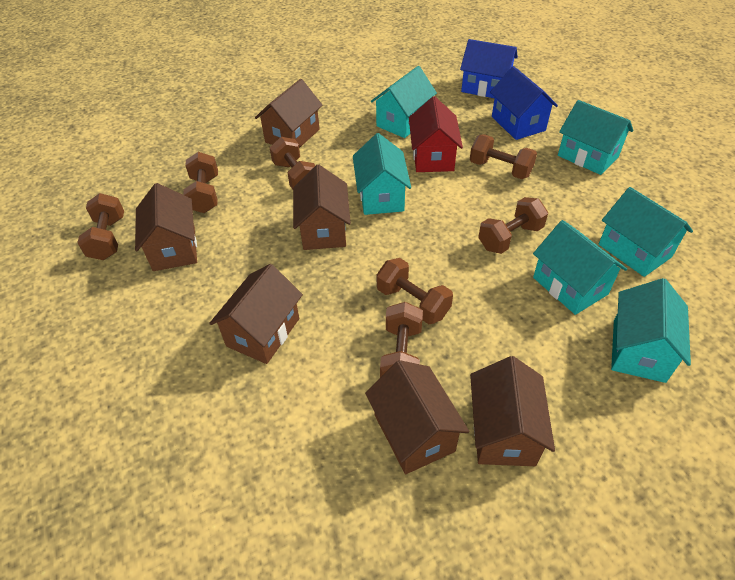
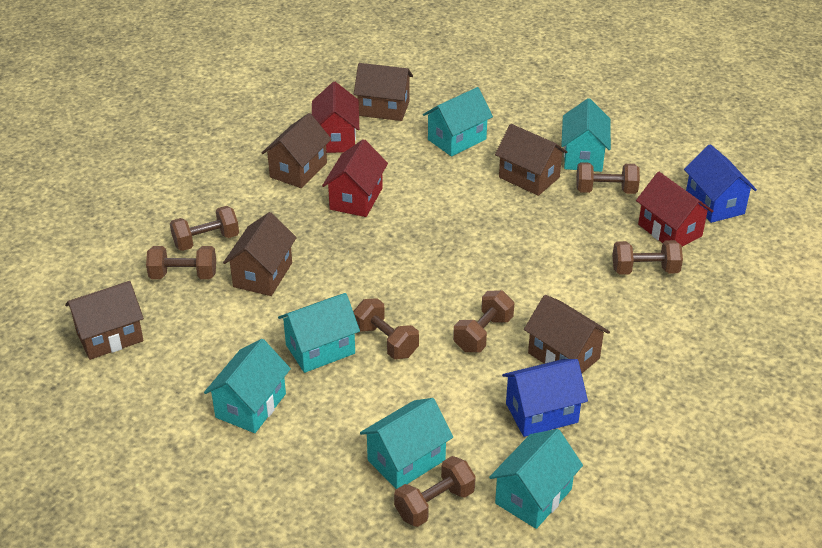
red house: [409,96,463,172] = 1 -> [312,82,359,153] [322,139,388,217] [636,172,713,247] = 3

